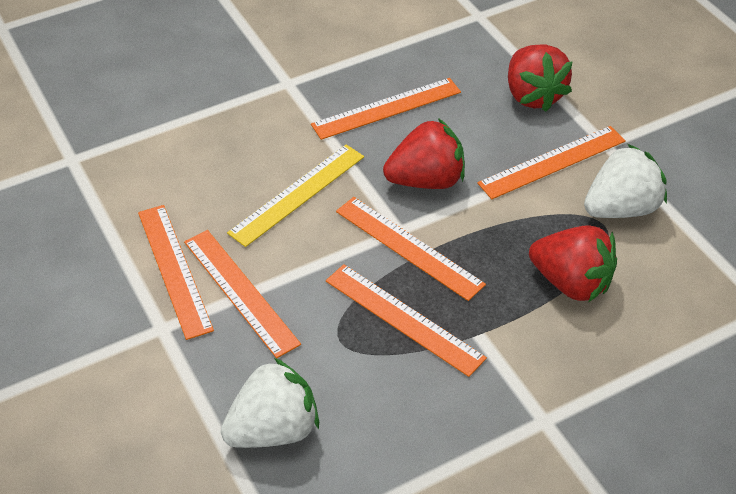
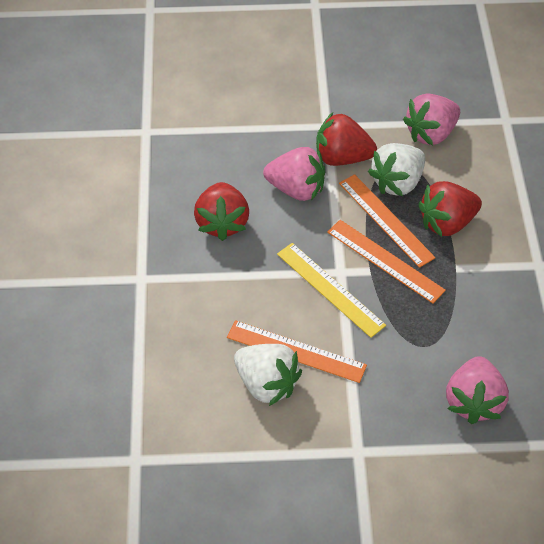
orange ruler: [138,205,214,340] [184,230,301,358] [311,78,461,140] [326,264,487,377] [336,197,486,301] [477,126,626,199] = 6 -> [227,320,367,383] [327,220,446,304] [339,174,436,268] = 3
pink strawberry: none = 0 -> [263,147,325,201] [403,94,460,145] [446,356,509,424] = 3

